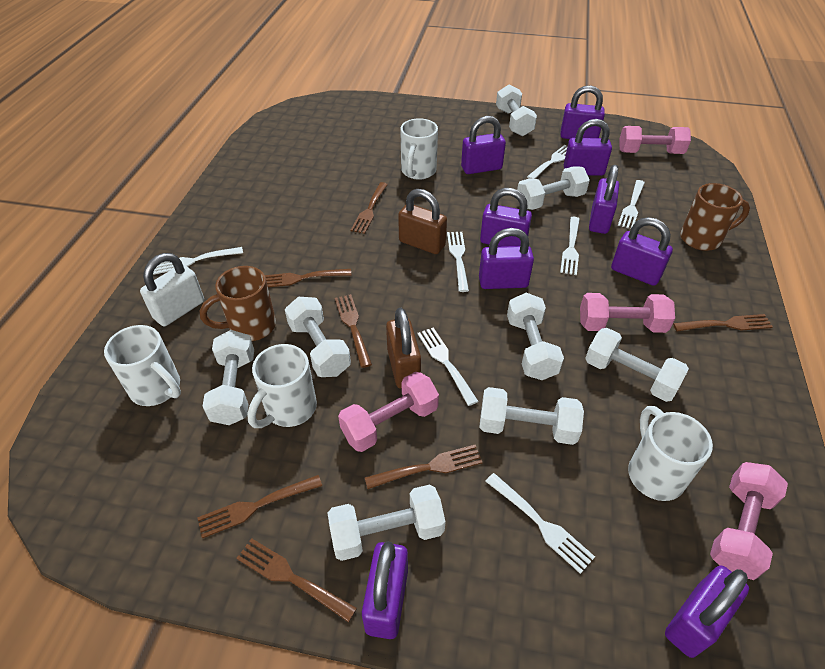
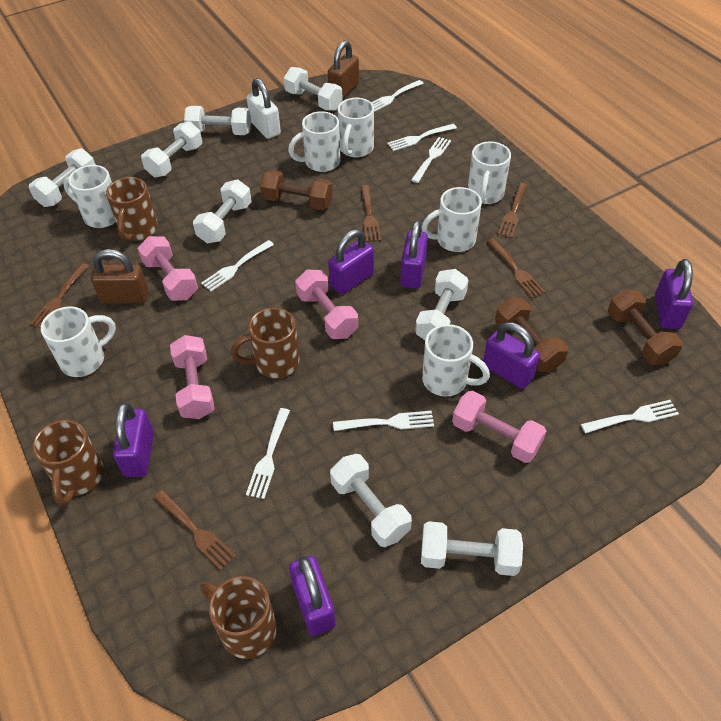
brown dumbbell: none = 0 -> [260,170,333,210] [495,297,568,372] [608,289,683,365] = 3
brown fork: [197,475,322,539] [236,538,357,623] [265,269,352,287] [335,294,372,368] [350,182,388,234] [365,445,483,489] [673,314,773,331] = 7 -> [30,263,89,328] [154,490,236,570] [361,185,381,242] [487,238,546,298] [497,183,528,238] = 5
brown mug: [200,266,276,341] [680,183,750,251] = 2 -> [32,420,104,506] [106,177,158,242] [201,576,277,659] [231,308,300,379] = 4
purple padlock: [362,541,408,639] [461,116,506,174] [479,228,534,289] [480,188,532,247] [560,85,605,139] [564,119,612,176] [589,165,619,234] [611,217,673,286] [665,566,749,658] = 9 -> [113,403,154,477] [289,556,336,636] [328,229,374,294] [400,220,428,289] [483,322,540,389] [655,259,693,329] = 6
white mug: [104,325,181,406] [247,344,317,428] [400,118,438,180] [628,406,713,501] = 4 -> [41,306,116,377] [63,165,116,228] [288,111,341,172] [338,98,374,157] [421,187,482,252] [422,324,490,397] [468,141,511,204] = 7

